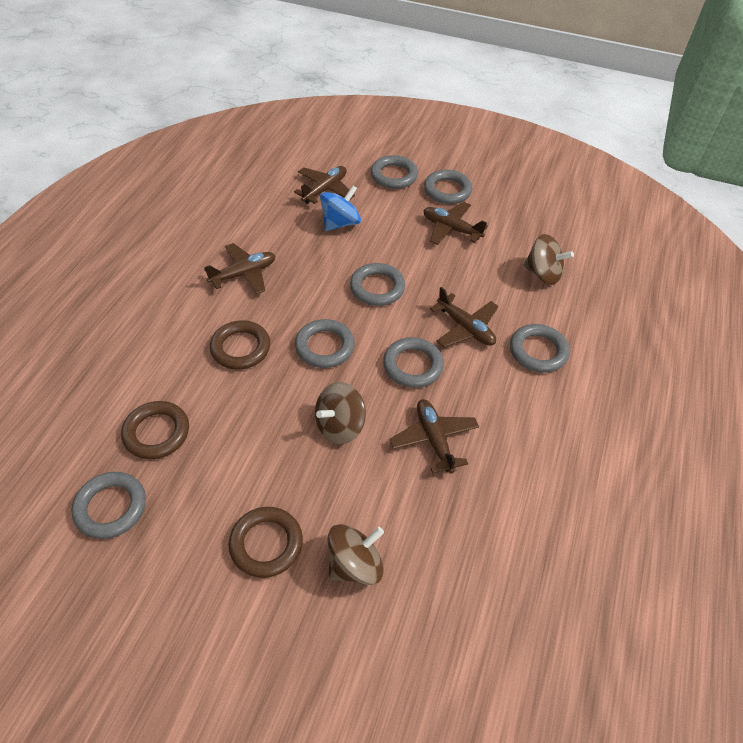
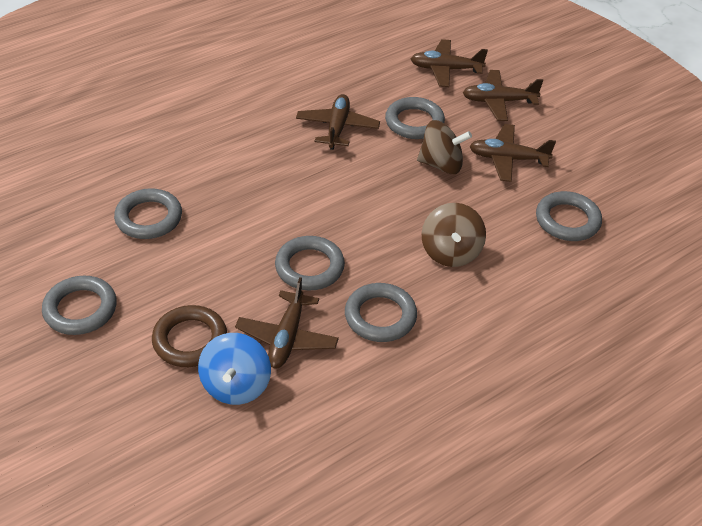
brown ring: [121,401,189,459] [210,320,270,370] [228,507,303,578] = 3 -> [152,305,227,367] = 1
brown spinning top: [315,382,366,444] [327,524,384,585] [524,234,574,285] = 3 -> [417,120,472,174] [422,203,486,267] = 2
grey ring: [71,472,146,539] [295,319,355,368] [350,263,405,306] [371,155,418,189] [383,337,444,388] [424,170,472,204] [510,324,570,373] = 7 -> [42,276,117,335] [114,188,182,239] [275,236,345,290] [345,283,417,342] [385,97,445,139] [536,191,602,241] = 6

